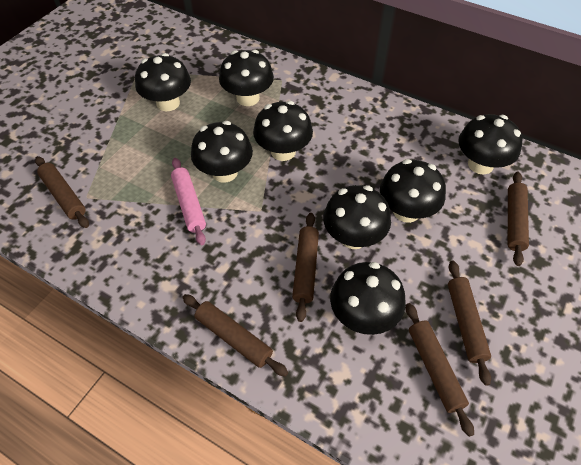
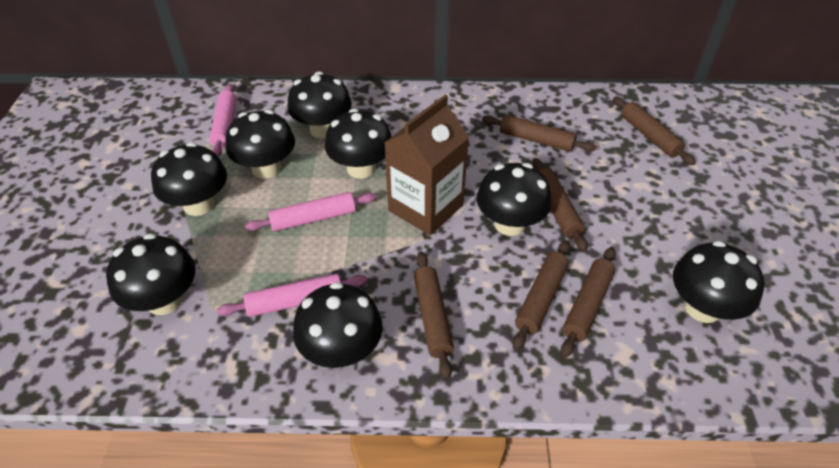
brown carton: none = 0 -> [384,95,469,235] = 1
pink rolling pin: [171,158,206,245] = 1 -> [209,84,237,157] [217,274,367,317] [245,192,377,232] = 3

